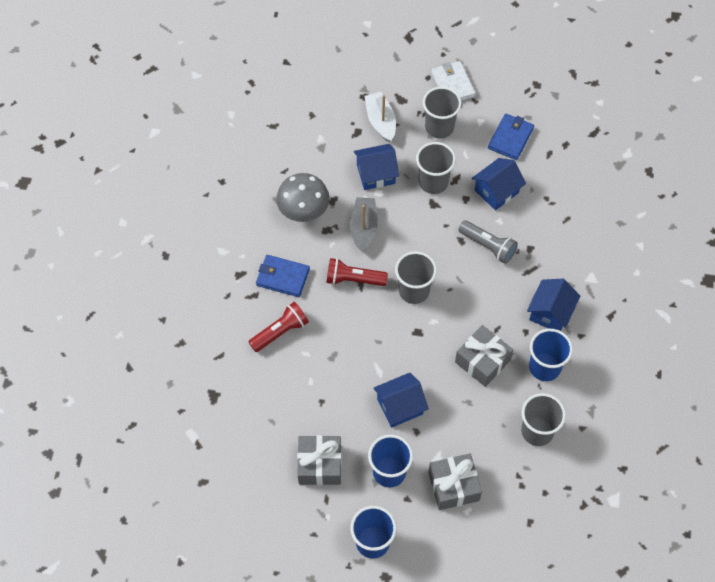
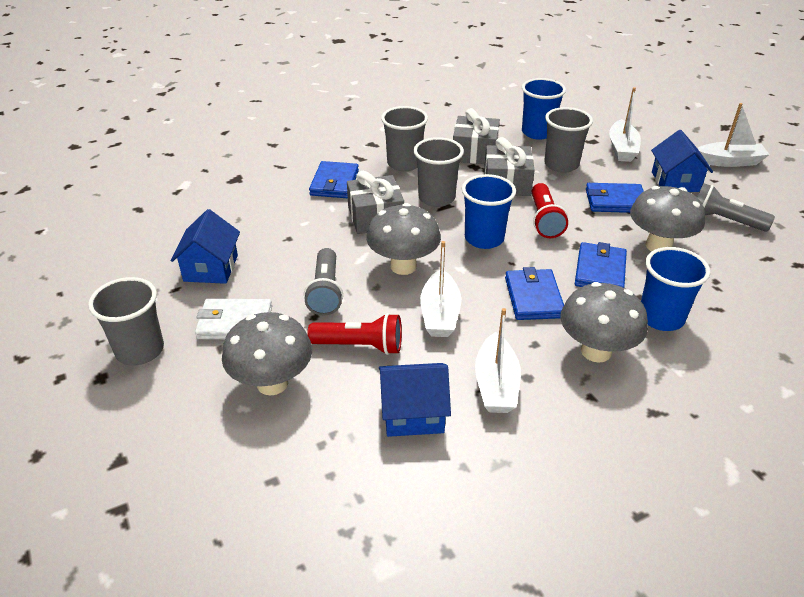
blue house: [354,144,399,190] [373,373,429,428] [472,158,526,211] [527,279,580,331] = 4 -> [171,209,240,284] [379,363,451,437] [651,130,713,192] = 3
blue wallet: [256,255,310,297] [488,113,534,160] = 2 -> [309,161,359,198] [505,267,564,320] [575,242,627,288] [586,183,644,213] = 4
grey boat: [350,197,378,252] = 1 -> none = 0
grey flashlight: [458,220,518,264] = 1 -> [304,248,343,316] [697,183,775,232] = 2
grey mushroom: [276,173,330,222] = 1 -> [222,312,312,396] [366,203,441,275] [561,282,648,363] [630,186,705,251] = 4
white boat: [364,92,396,143] = 1 -> [420,241,461,337] [475,308,521,413] [609,87,641,162] [698,103,770,167] = 4

